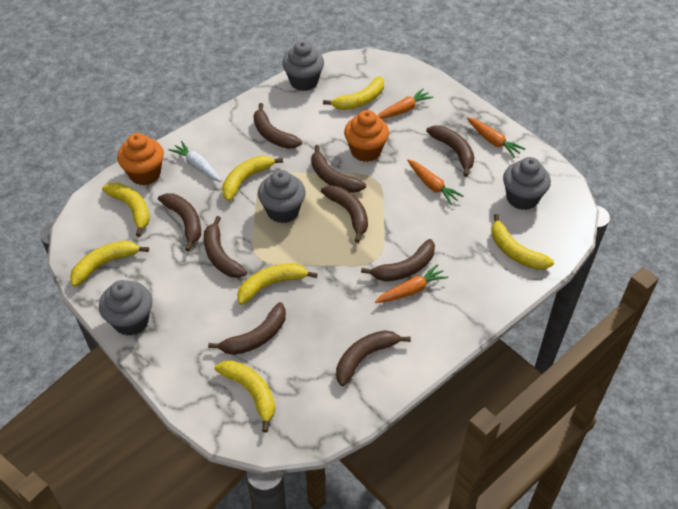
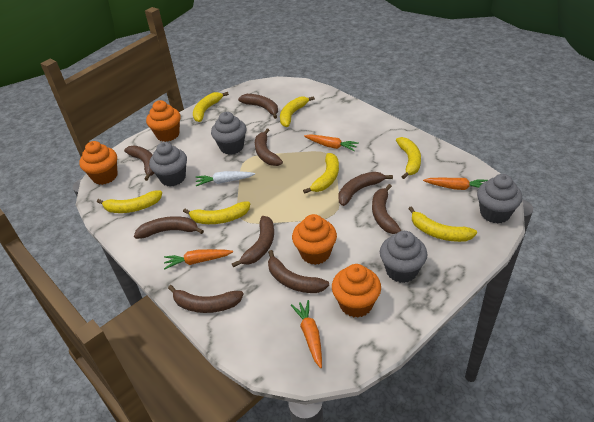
orange cupcake: [117,133,164,185] [344,110,389,162] = 2 -> [79,141,118,185] [146,100,180,142] [292,214,337,265] [332,264,381,318] = 4

